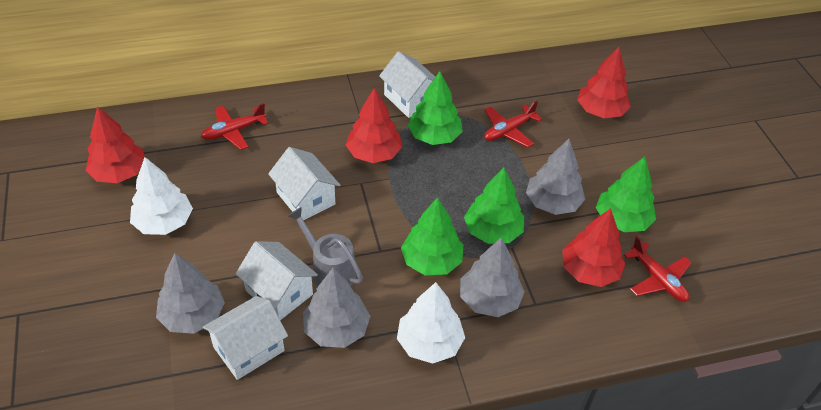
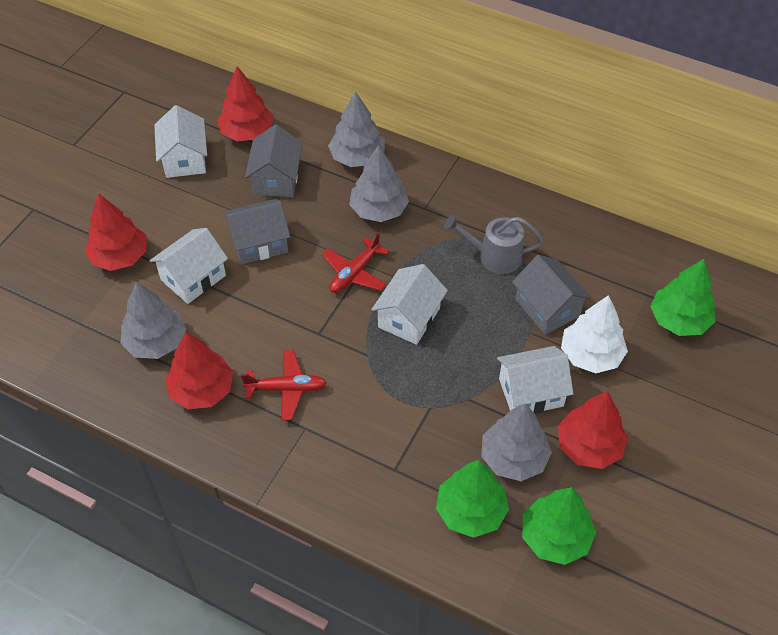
green tree: [401,197,463,275] [408,71,463,145] [464,168,524,244] [596,156,656,232] = 4 -> [436,460,509,538] [523,487,596,565] [650,259,716,336] = 3
grey house: none = 0 -> [224,199,290,264] [245,124,303,197] [512,255,591,335] = 3
red plane: [201,103,269,150] [484,100,542,147] [624,236,692,302] = 3 -> [241,350,327,420] [322,232,389,293] = 2
white tree: [130,157,193,235] [397,282,465,364] = 2 -> [561,295,628,373] = 1

